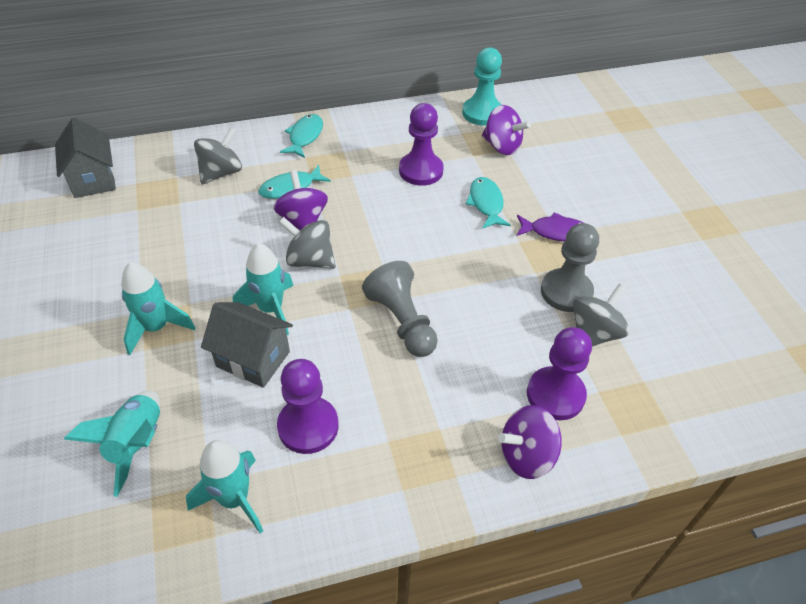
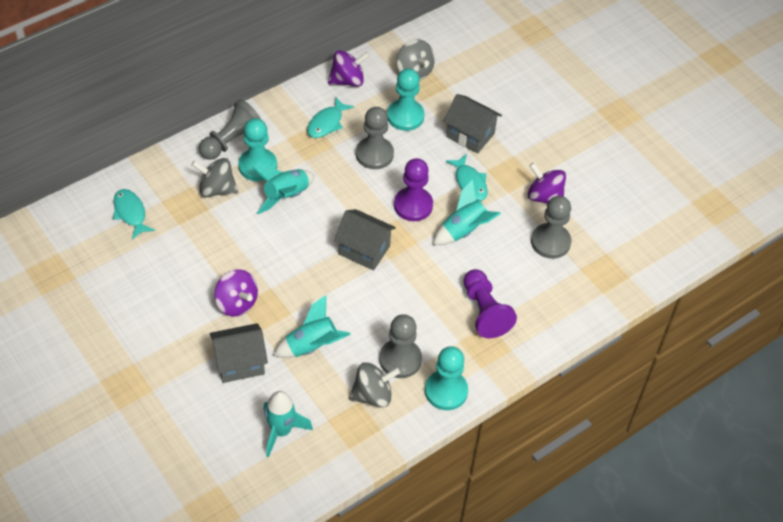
grey house: [55,118,116,198] [201,302,293,388] = 2 -> [210,323,268,383] [334,209,396,270] [443,94,502,154] = 3
grey pawn: [362,261,438,357] [541,223,599,312] = 2 -> [199,99,261,160] [356,107,394,169] [379,314,422,378] [531,196,571,259] = 4
purple fish: [516,212,583,241] = 1 -> none = 0
purple pawn: [277,359,338,454] [399,103,444,186] [527,327,592,420] = 3 -> [394,158,433,221] [463,269,517,338] = 2
turquoise pawn: [462,47,502,126] = 1 -> [238,118,277,181] [387,68,424,131] [425,346,468,410] = 3

